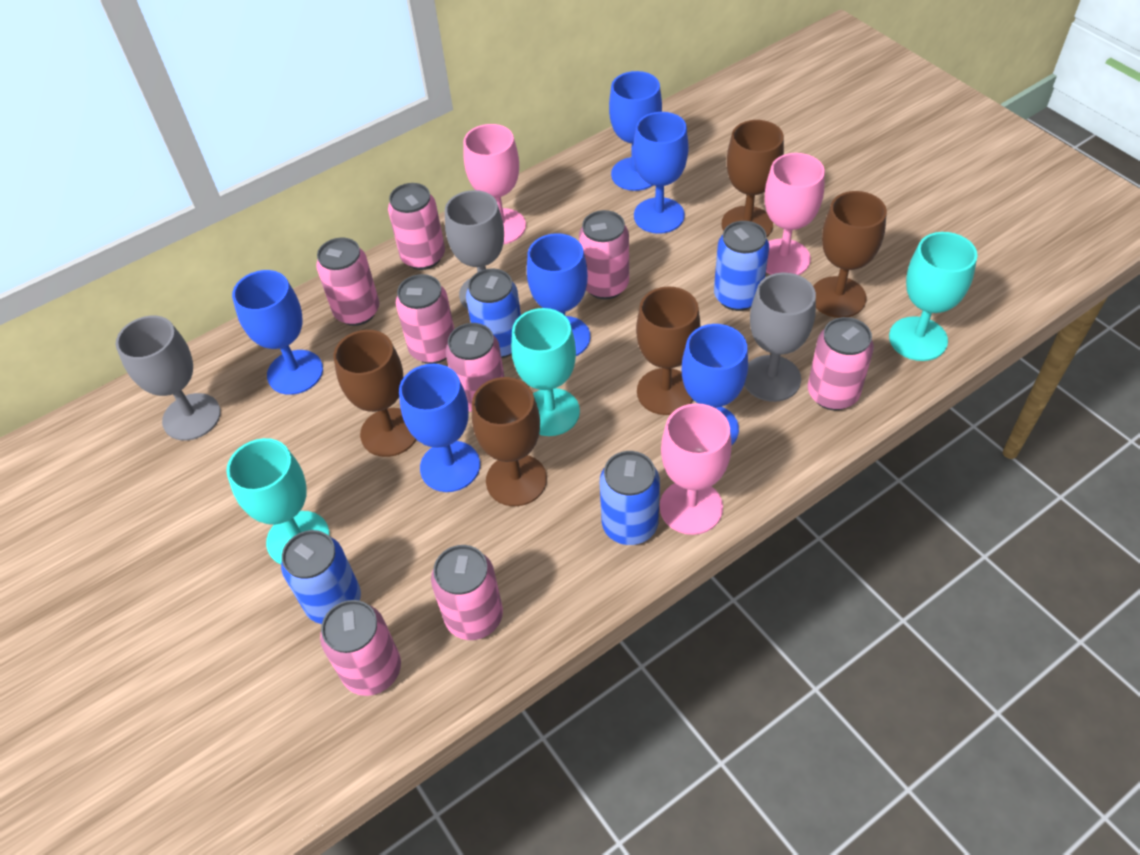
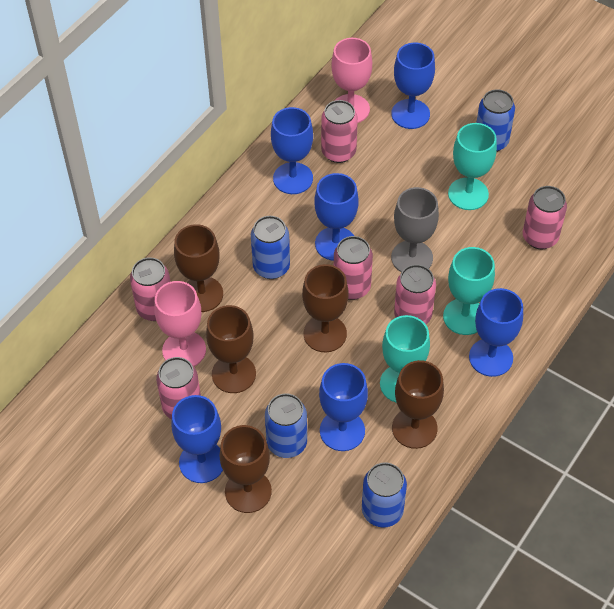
grey goblet: [116,316,221,441] [445,190,504,310] [744,272,816,402] = 3 -> [391,187,439,272] = 1
pink can: [316,237,379,326] [320,600,401,696] [388,183,445,270] [396,274,454,364] [431,545,503,640] [445,323,504,412] [579,210,629,300] [808,317,874,410] = 8 -> [130,257,170,321] [156,357,201,419] [321,100,358,163] [334,236,373,300] [394,264,436,324] [523,186,567,249] = 6
pink goblet: [463,124,526,244] [660,403,731,535] [765,153,825,275] = 3 -> [154,281,206,366] [331,38,372,123] = 2

